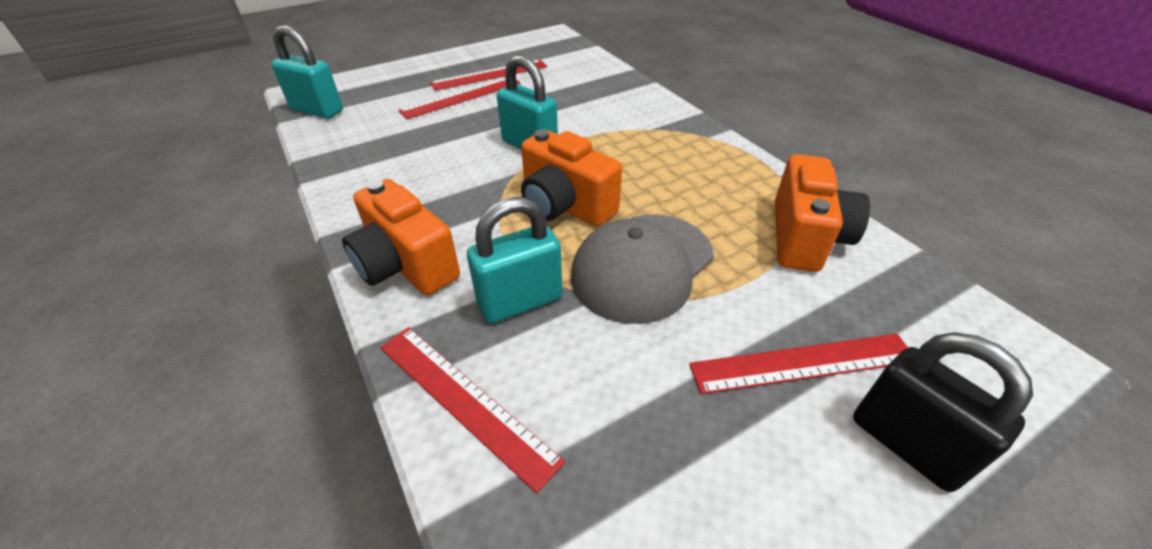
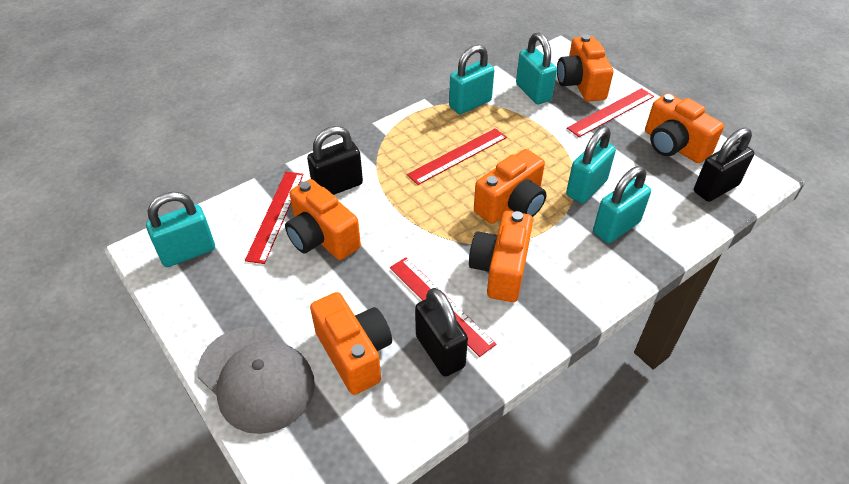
black padlock: [853,332,1033,492] = 1 -> [307,126,363,195] [415,288,468,377] [694,128,754,202] = 3
orange camera: [342,179,460,295] [521,129,622,226] [775,154,870,272] = 3 -> [285,179,361,260] [310,292,392,395] [469,211,533,302] [474,149,547,224] [557,35,613,102] [645,93,724,163] = 6
turquoise padlock: [272,25,343,119] [467,197,562,323] [497,55,558,150] = 3 -> [146,192,215,267] [449,45,494,114] [516,33,557,104] [566,126,616,203] [593,166,651,243] = 5

